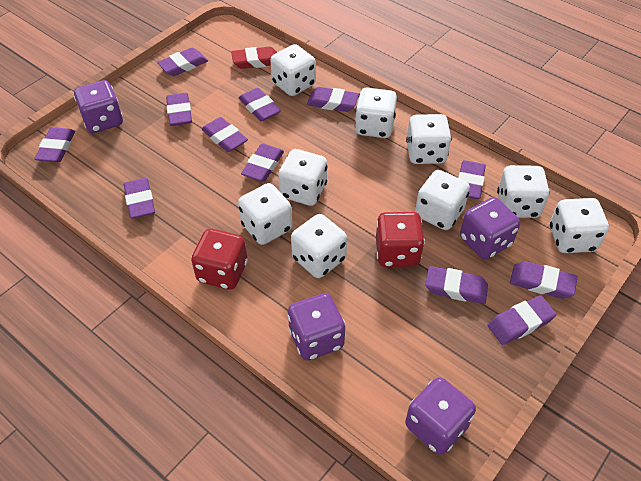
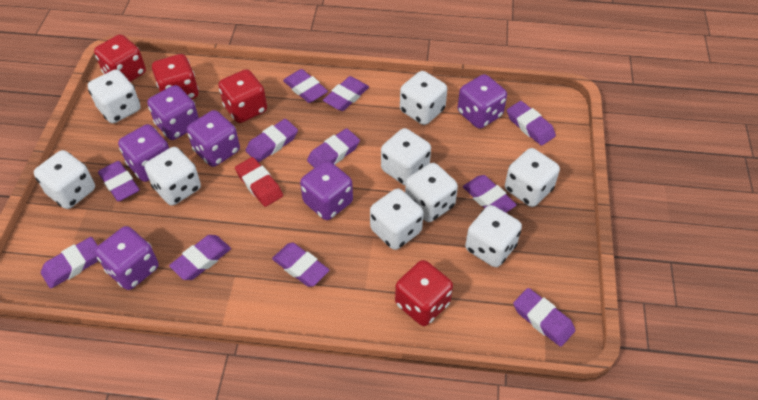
purple dice: [74,80,123,133] [287,293,345,361] [405,377,476,455] [460,197,520,260] = 4 -> [95,226,159,290] [118,124,169,182] [147,85,199,140] [187,110,240,167] [300,161,353,220] [458,74,507,129] = 6
purple eraser: [34,127,75,162] [124,178,155,218] [157,48,208,76] [166,93,192,126] [201,117,248,152] [239,88,281,121] [241,144,284,182] [307,87,359,112] [425,266,488,304] [458,160,486,199] [488,295,556,345] [510,261,578,299] = 12 -> [41,237,98,289] [98,161,140,202] [169,235,231,280] [245,119,298,162] [272,243,330,287] [283,69,328,103] [307,128,360,168] [323,76,369,111] [463,175,517,213] [507,101,556,146] [513,288,575,347] = 11
red dice: [191,229,248,290] [376,212,425,267] = 2 -> [94,34,146,82] [152,54,199,99] [218,69,267,123] [395,260,453,326] = 4

